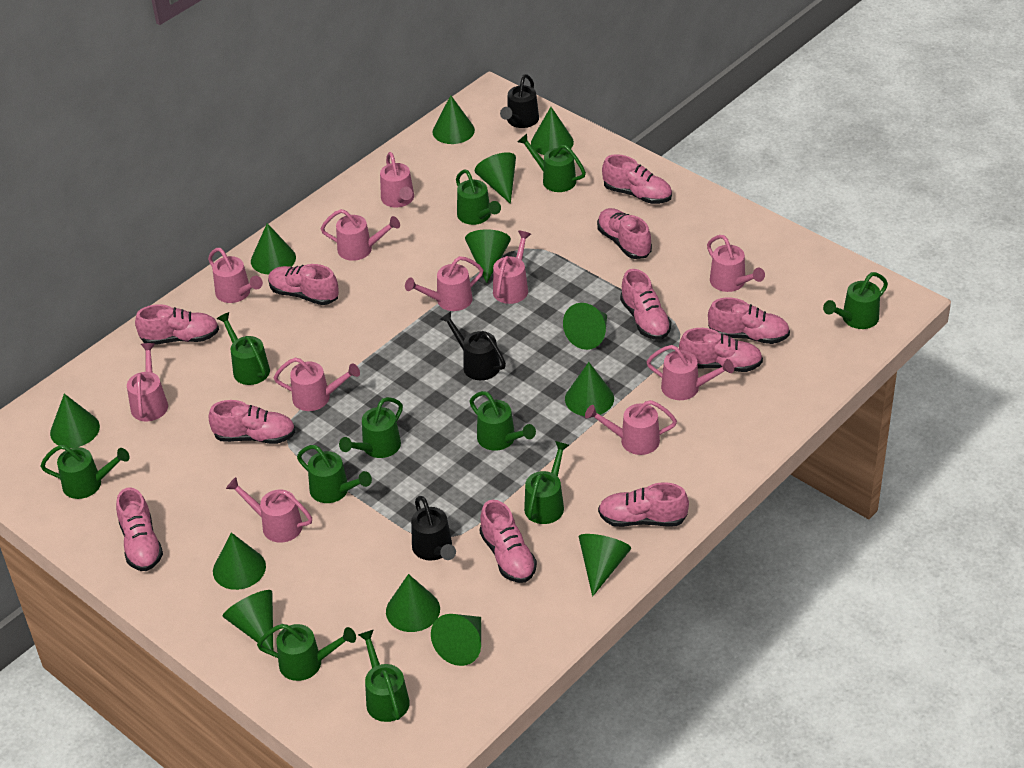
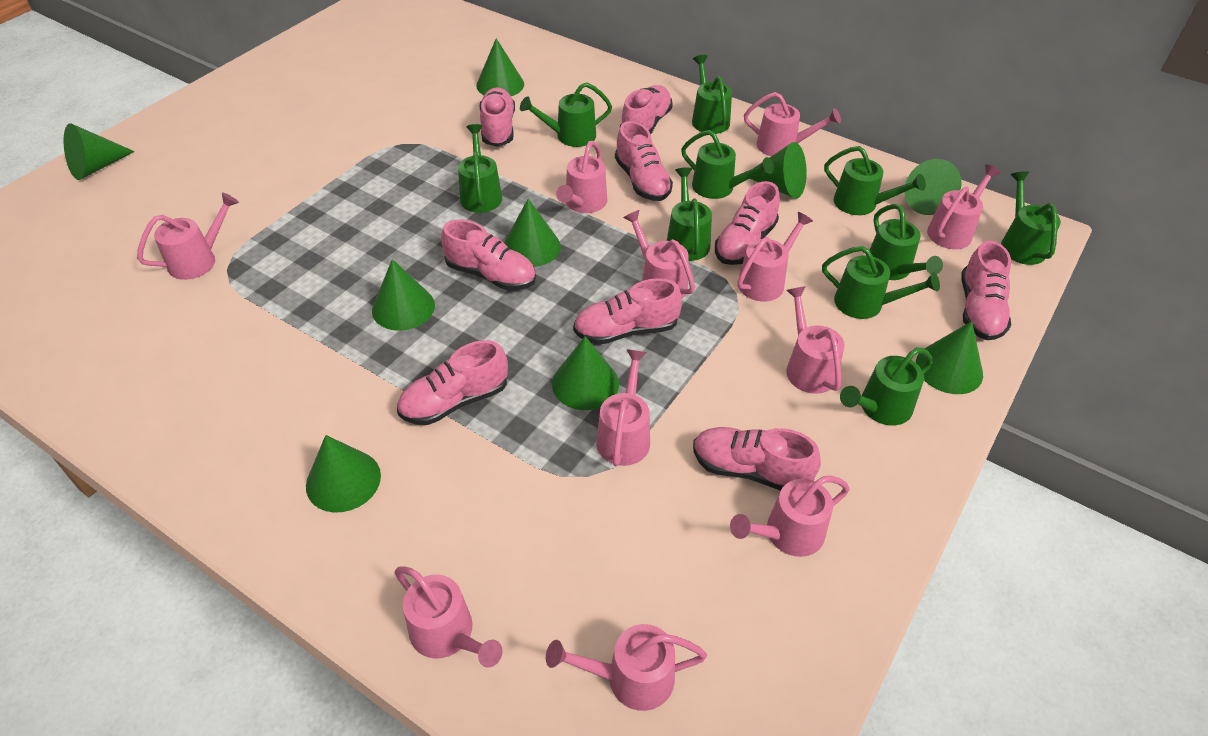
black watering can: [411,496,456,561] [440,311,506,380] [500,74,539,128] = 3 -> none = 0
green cone: [50,394,100,448] [213,533,266,590] [223,590,273,651] [251,223,296,274] [386,574,440,632] [431,614,481,666] [433,95,475,144] [465,229,511,283] [475,152,516,204] [531,107,574,155] [563,303,607,350] [565,362,614,416] [579,534,631,597] = 13 -> [64,123,135,180] [306,435,381,513] [372,259,435,331] [476,38,524,96] [504,199,561,267] [552,336,619,410] [750,142,807,199] [904,159,962,215] [916,321,983,394] = 9
green watering can: [40,445,130,499] [217,312,270,385] [257,624,356,681] [297,445,372,503] [339,397,403,458] [358,630,410,722] [456,169,501,225] [469,391,536,451] [518,134,586,192] [524,441,569,524] [823,272,888,329] = 11 -> [458,124,502,213] [520,82,612,147] [667,167,712,261] [681,130,774,199] [692,55,732,134] [822,246,940,319] [824,146,926,215] [840,348,933,425] [870,204,943,280] [1001,171,1061,265] = 10
pink shoe: [116,487,163,571] [135,304,219,345] [208,400,295,444] [268,264,339,305] [480,500,537,583] [597,208,652,259] [598,482,689,527] [602,154,672,204] [620,269,672,340] [679,328,763,372] [708,297,790,344] = 11 -> [397,340,508,425] [441,220,536,290] [480,87,515,147] [573,278,682,345] [615,121,673,201] [620,85,673,135] [693,427,821,491] [715,181,780,265] [961,241,1011,340] = 9

